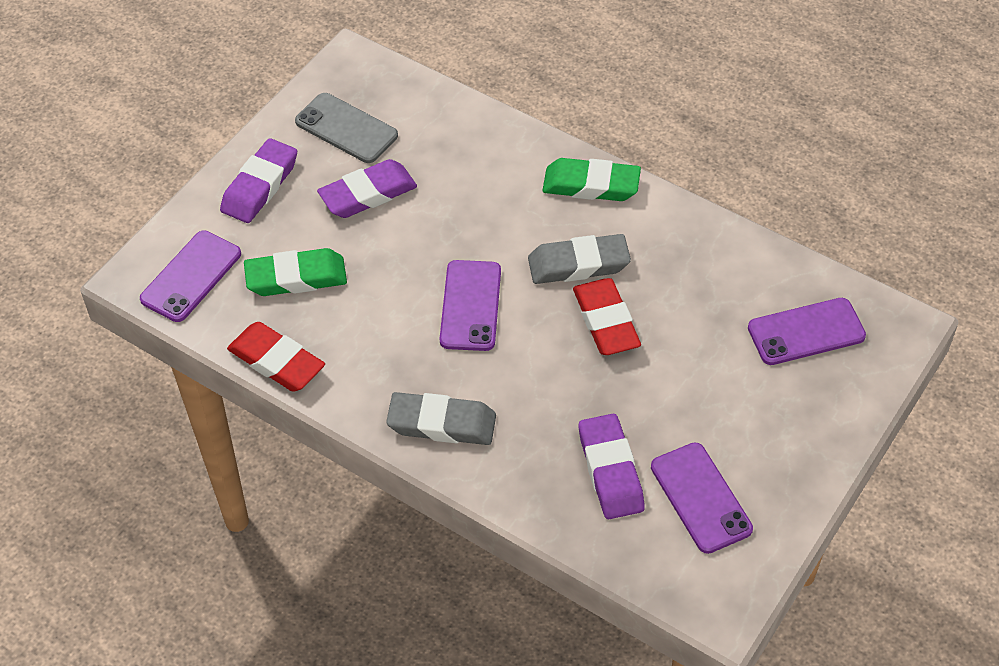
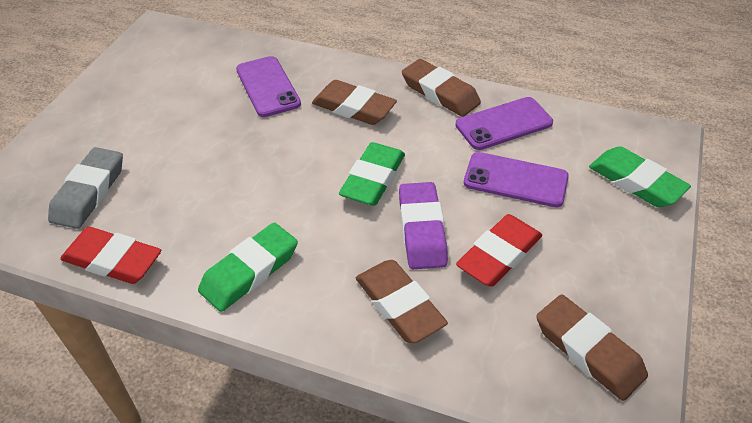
brown eraser: none = 0 -> [312,80,397,125] [356,260,448,343] [402,59,481,117] [536,294,648,401] = 4
green eraser: [244,248,347,296] [542,158,641,201] = 2 -> [198,223,298,312] [339,142,405,206] [589,146,691,207] = 3
grey eraser: [386,392,496,445] [528,234,631,284] = 2 -> [48,147,123,229] = 1
grey phone: [295,93,398,163] = 1 -> none = 0
purple eraser: [220,138,297,223] [317,159,417,218] [578,414,645,519] = 3 -> [399,182,448,269] = 1
purple phone: [140,230,241,322] [440,260,501,351] [651,442,753,554] [748,298,866,365] = 4 -> [236,56,301,117] [455,97,553,150] [464,152,569,207] = 3

